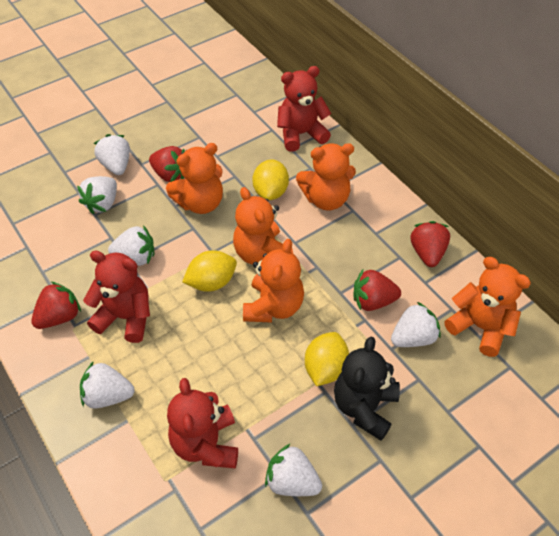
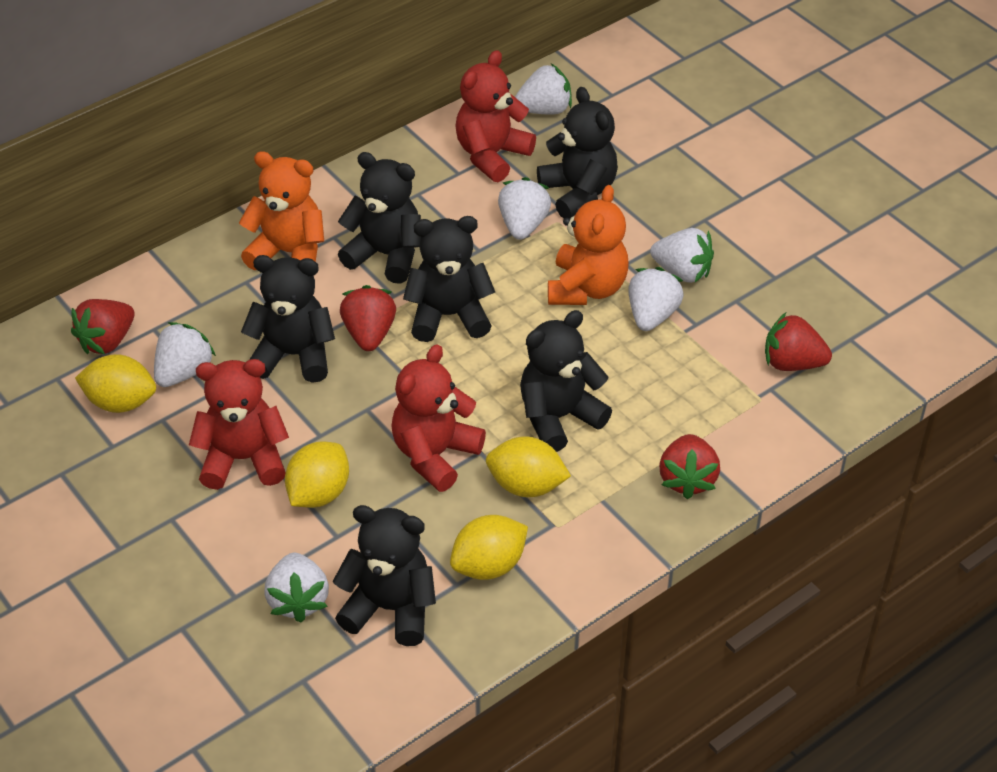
black teddy bear: [334,337,400,441] = 1 -> [241,255,335,383] [333,505,436,646] [338,152,421,284] [403,216,495,342] [520,310,612,452] [537,87,618,219] = 6
orange teddy bear: [166,143,223,214] [233,187,293,264] [243,239,304,322] [296,143,356,211] [444,257,531,357] = 5 -> [239,151,324,270] [548,185,629,305] = 2
yellow lemon: [182,250,237,292] [252,160,289,200] [305,332,349,386] = 3 -> [75,354,156,413] [285,441,349,508] [450,515,528,580] [486,436,571,497] = 4

